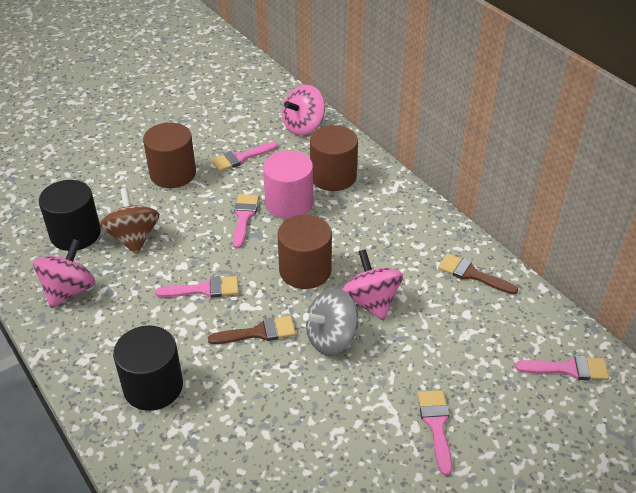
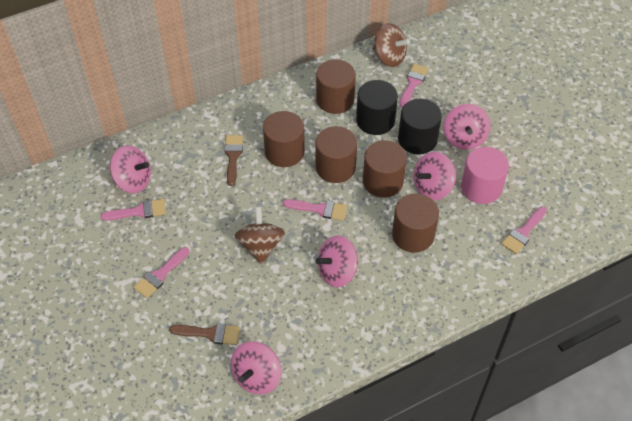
brown cylinder: [143,123,196,188] [277,215,332,289] [310,125,358,191] = 3 -> [263,111,305,167] [316,59,356,114] [316,126,357,183] [363,140,407,198] [392,193,439,253] = 5
brown spinning top: [100,188,160,254] = 1 -> [235,207,285,264] [372,23,410,67] = 2
grey spinning top: [303,288,358,355] = 1 -> none = 0
pink spinning top: [33,239,95,308] [282,85,325,136] [342,249,403,321] = 3 -> [110,146,151,193] [231,342,281,395] [316,236,358,287] [413,152,456,200] [444,104,490,150] = 5

